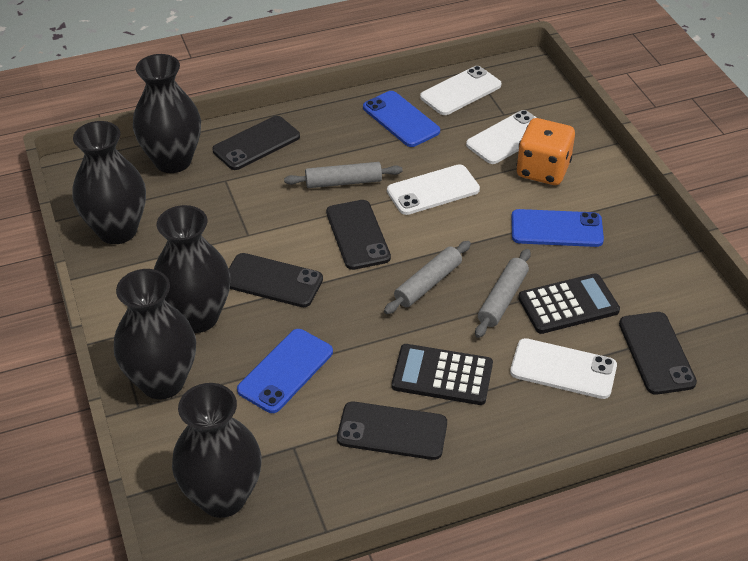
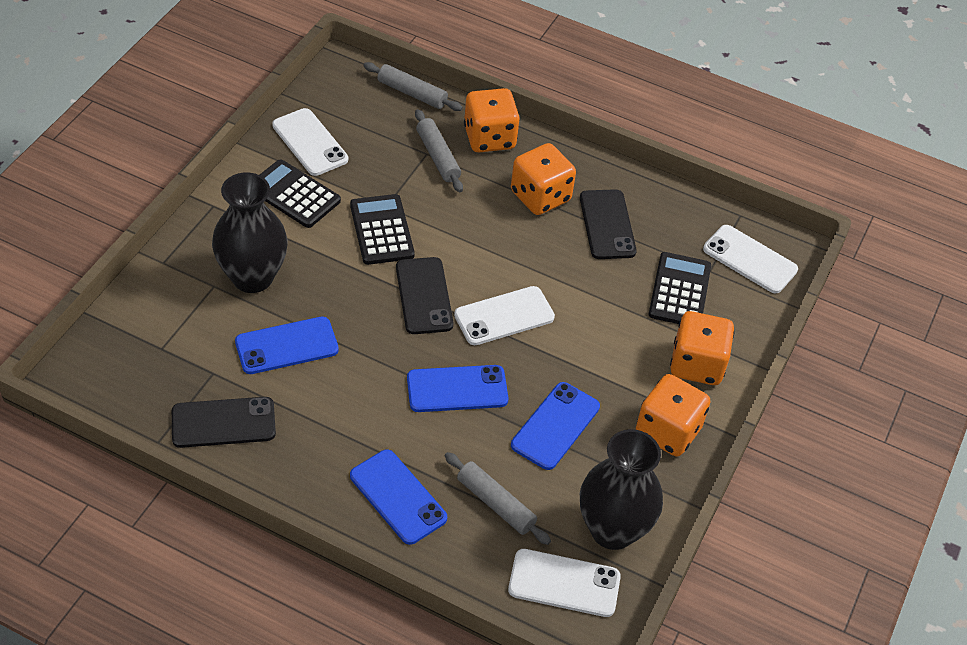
black calculator: [392,344,493,405] [518,273,620,334] = 2 -> [260,160,341,228] [350,194,415,265] [649,252,711,324] = 3
black phone: [212,116,300,170] [229,253,323,307] [326,200,391,270] [337,402,447,460] [619,312,697,394] = 5 -> [172,397,276,448] [396,257,454,334] [580,189,637,259] = 3
black vase: [73,121,146,244] [114,269,196,399] [133,54,201,173] [154,205,230,333] [172,383,261,518] = 5 -> [212,172,288,293] [580,429,663,550] = 2
blue phone: [237,329,333,413] [363,91,440,147] [511,209,604,247] = 3 -> [235,317,339,374] [350,450,447,545] [407,365,509,412] [511,382,600,470] = 4
orange dice: [516,118,575,185] = 1 -> [464,88,520,152] [511,143,576,215] [636,374,710,456] [670,311,734,385] = 4

